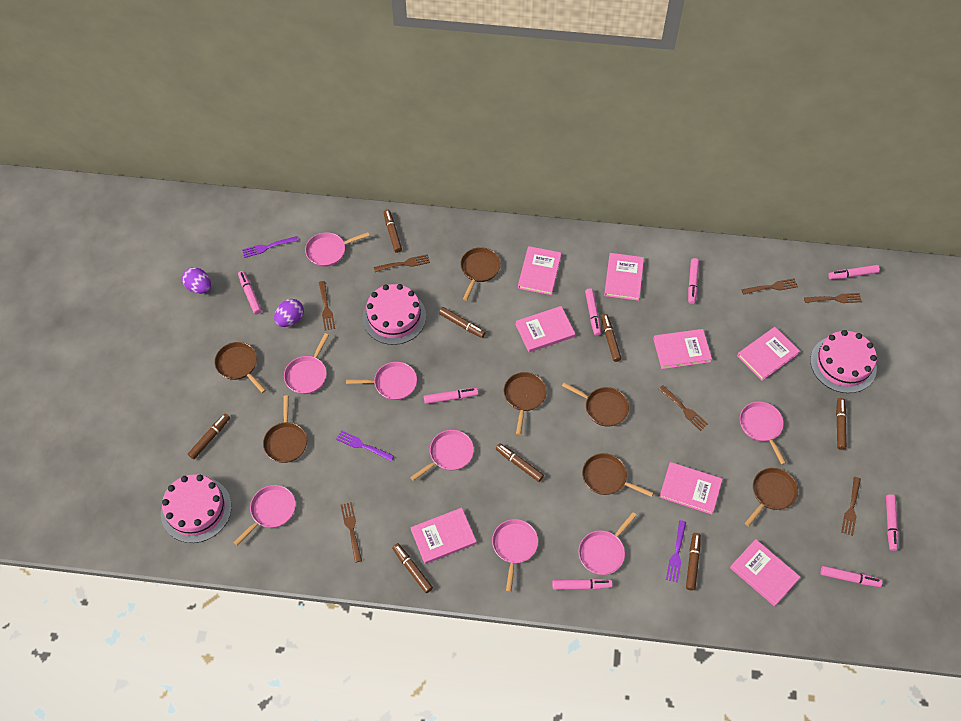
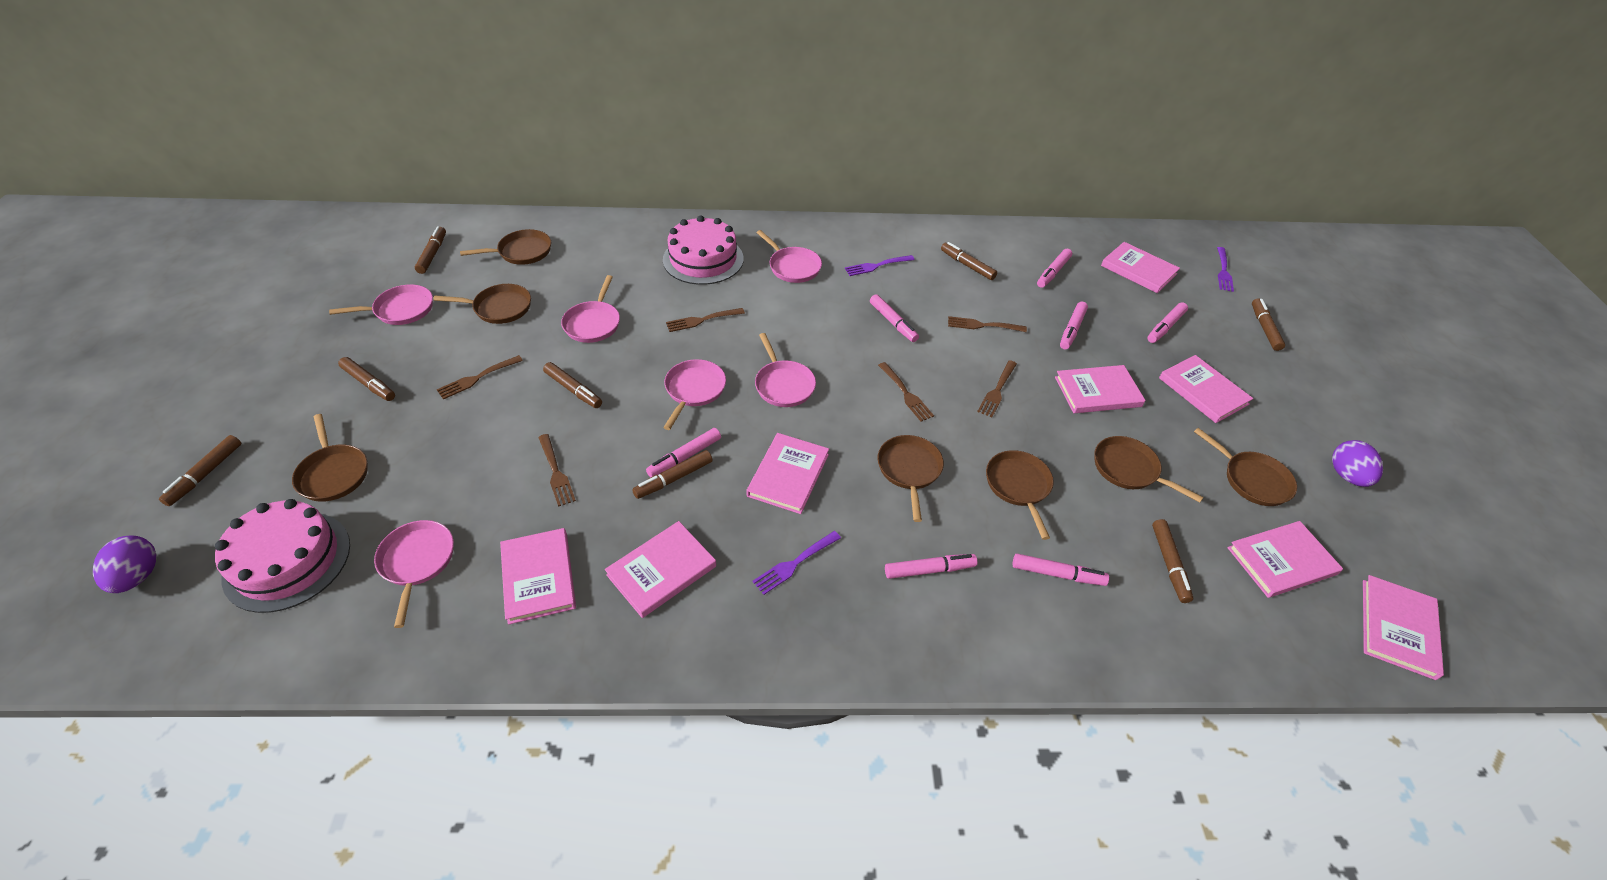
brown fork: [319,281,335,330] [341,502,362,563] [374,254,430,272] [659,385,708,431] [741,278,798,295] [804,293,862,303] [841,477,861,536] = 7 -> [437,355,523,399] [538,434,576,507] [666,308,745,332] [878,362,934,422] [948,316,1027,332] [977,360,1017,417] = 6
pink cake: [161,474,232,543] [362,284,426,345] [810,330,877,393] = 3 -> [215,499,350,613] [663,215,744,285] = 2
pink marker: [238,271,262,314] [424,388,478,404] [552,578,612,590] [585,288,601,336] [688,258,699,304] [821,566,882,587] [828,265,880,279] [886,494,898,551] = 8 -> [646,428,721,477] [870,294,919,342] [885,554,977,579] [1013,554,1109,586] [1037,249,1072,288] [1060,302,1088,350] [1147,302,1188,343] = 7
pink pan: [233,485,296,546] [284,333,329,394] [305,232,369,267] [346,362,417,400] [410,430,474,481] [492,519,538,592] [579,512,637,575] [740,402,786,465] = 8 -> [329,285,433,325] [374,520,454,628] [561,275,620,343] [663,359,726,430] [755,333,816,407] [756,230,822,283] = 6

